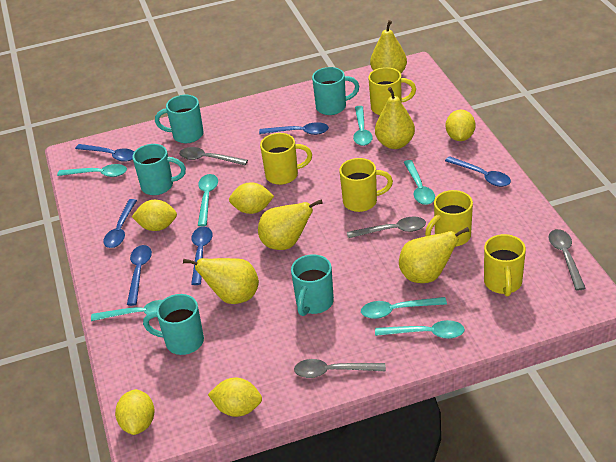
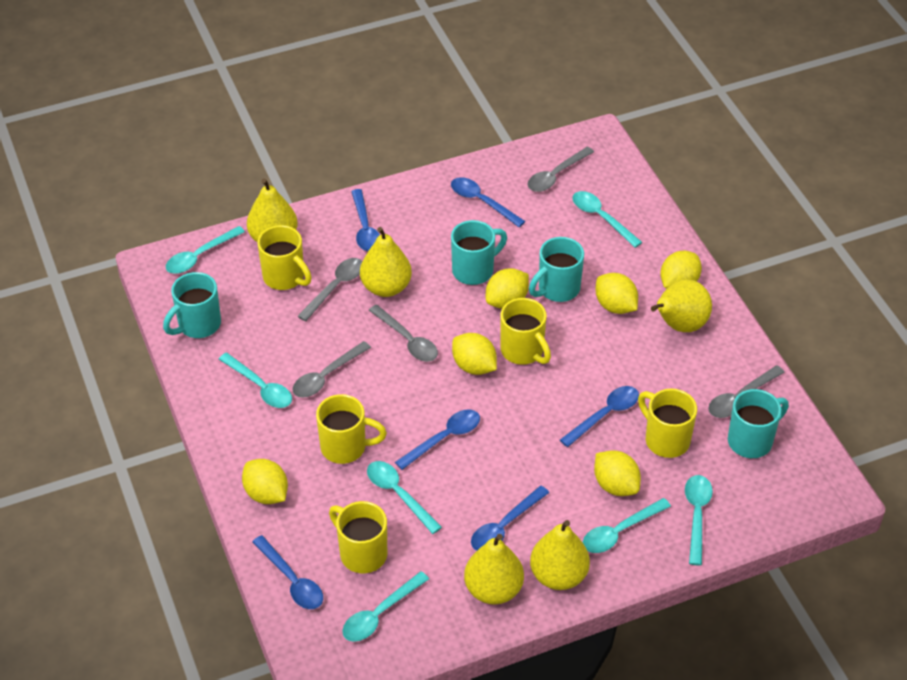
grey spoon: [179,147,248,165] [294,359,386,378] [347,217,426,238] [549,229,586,290] = 4 -> [292,341,371,398] [298,258,362,322] [369,305,438,362] [527,147,594,192] [708,365,785,418] = 5
turquoise mug: [132,144,186,195] [143,294,204,355] [155,95,204,143] [291,254,334,316] [312,67,359,115] = 5 -> [163,272,221,338] [451,220,507,285] [529,237,584,302] [728,389,789,458] = 4
yellow lemon: [115,389,155,435] [132,200,177,231] [208,378,262,417] [229,182,274,214] [446,110,475,141] = 5 -> [242,459,288,504] [452,333,497,375] [486,268,529,309] [594,451,641,496] [596,273,638,314] [660,250,702,288] = 6

